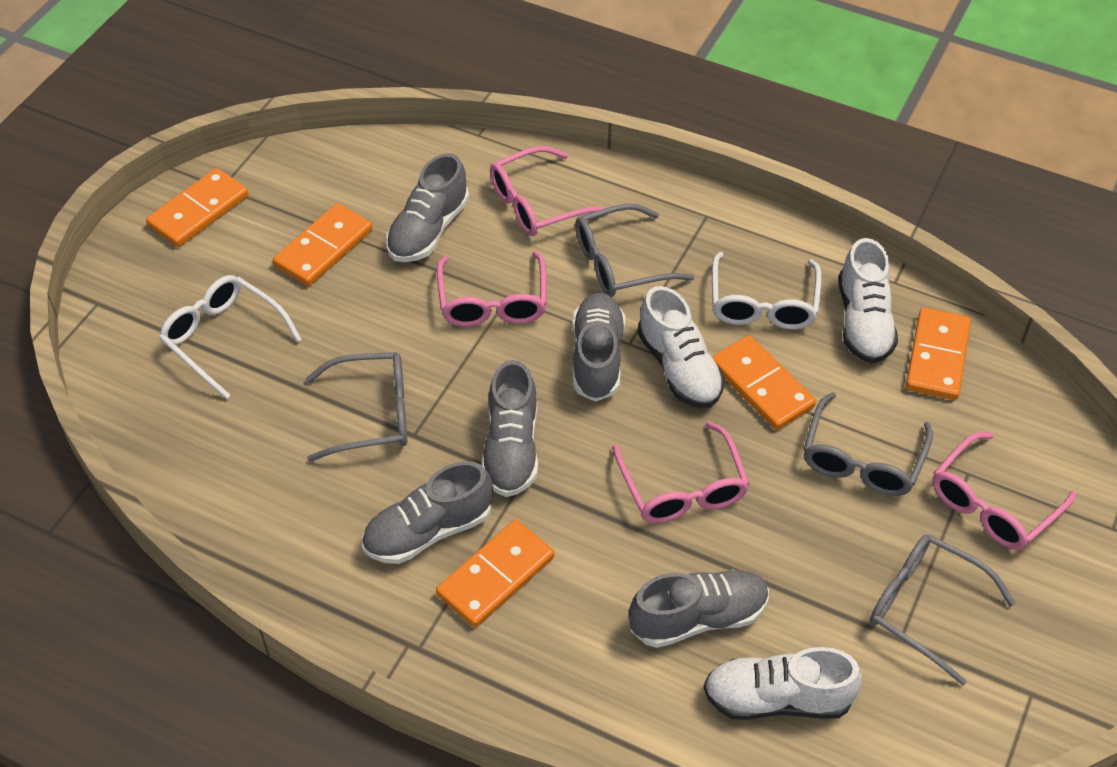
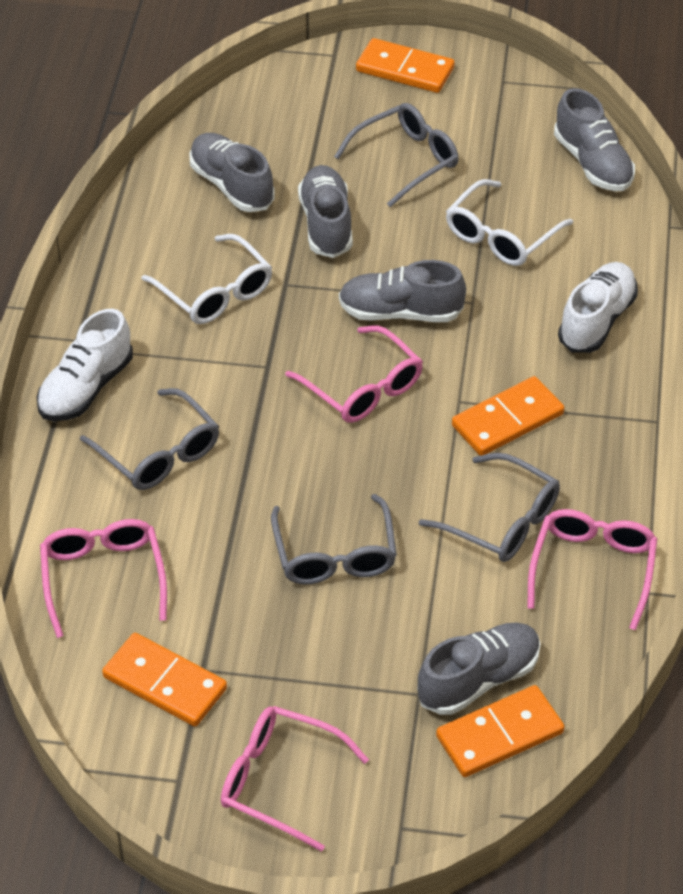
orange domino: [146,168,249,247] [273,203,373,286] [436,520,554,628] [712,335,816,430] [906,307,971,400] = 5 -> [102,633,227,726] [356,38,455,93] [436,685,565,777] [452,376,564,456] = 4
white shoe: [638,286,724,408] [703,647,862,720] [839,238,898,364] = 3 -> [37,309,133,421] [558,262,638,353] = 2

